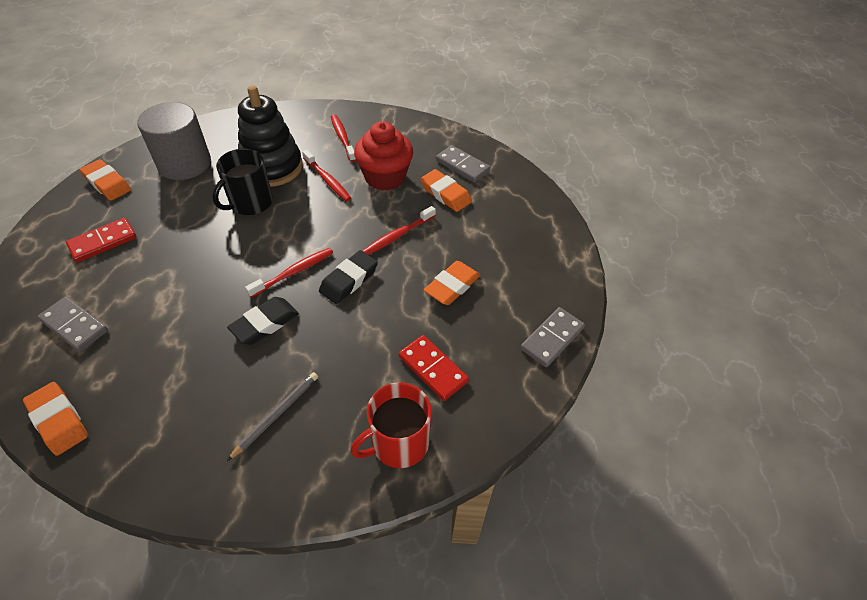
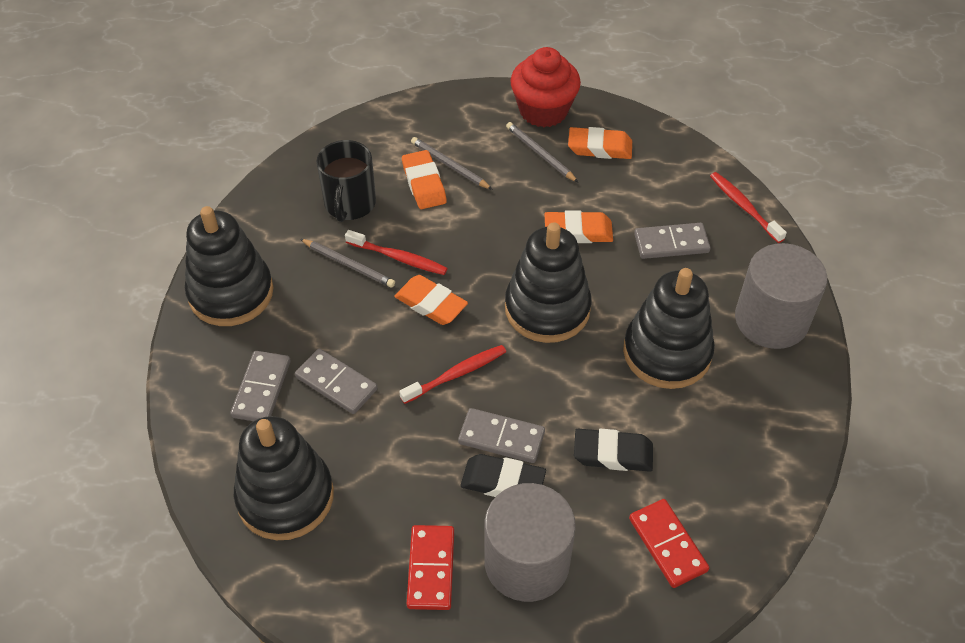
black stacking toy: [238,85,303,187] = 1 -> [185,206,274,326] [234,416,334,540] [505,222,592,343] [623,268,715,389] = 4
grey cylinder: [137,102,211,180] = 1 -> [484,483,576,602] [735,243,827,349] = 2
grey domino: [37,297,108,352] [436,145,491,183] [520,307,585,367] = 3 -> [230,351,290,421] [295,349,377,414] [458,408,545,463] [634,223,711,259] = 4
grey pencil: [227,372,318,461] = 1 -> [300,239,395,287] [411,137,493,190] [506,122,579,183] = 3
red mug: [351,382,431,468] = 1 -> none = 0
red toothbrush: [245,248,333,298] [302,150,351,201] [331,114,356,162] [362,206,436,255] = 4 -> [345,230,448,275] [399,345,506,404] [710,172,787,243] = 3

